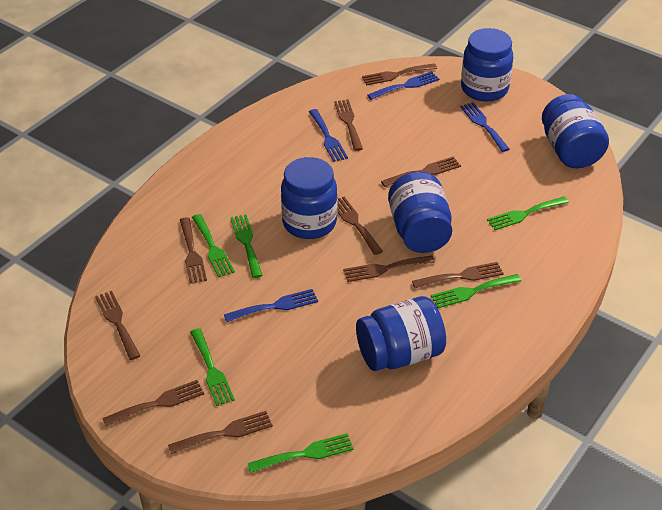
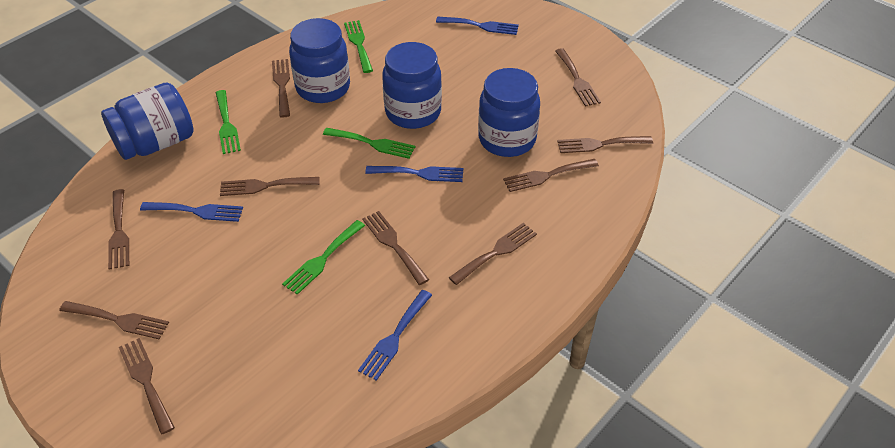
blue jar: [281,157,337,239] [356,296,446,371] [388,171,452,253] [461,28,513,102] [542,94,609,168] = 5 -> [101,82,194,160] [289,18,350,103] [382,42,442,129] [478,68,540,157] = 4
green fork: [190,328,235,406] [192,214,235,277] [230,214,263,278] [247,433,354,473] [431,274,521,308] [487,197,569,230] = 6 -> [216,90,241,154] [282,220,365,295] [323,128,415,159] [344,20,373,73] = 4

